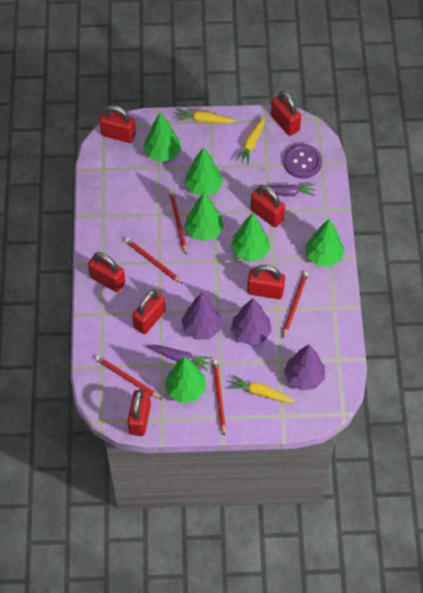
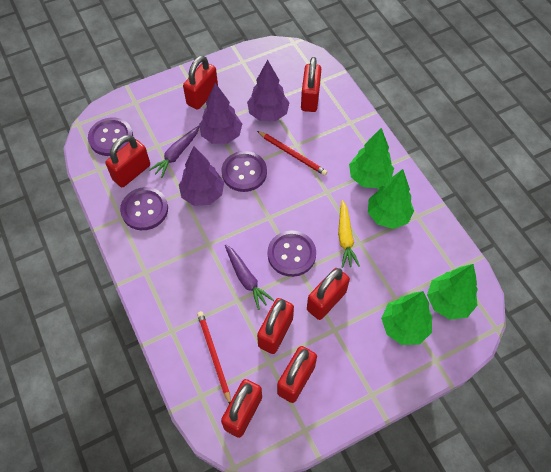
green tree: [143,112,181,162] [164,357,206,403] [185,147,223,196] [185,193,224,241] [231,213,270,262] [305,219,345,267] = 6 -> [349,128,394,189] [368,169,414,229] [381,291,432,345] [427,264,478,320] = 4
purple button: [283,144,322,179] = 1 -> [88,117,133,156] [120,187,168,230] [221,151,267,192] [268,231,316,277] = 4
red pencil: [95,355,161,399] [125,238,183,284] [169,190,187,254] [213,360,226,436] [282,272,308,339] = 5 -> [197,311,231,404] [257,131,327,176] = 2
yellow carrot: [176,109,237,123] [229,375,295,403] [235,116,265,165] = 3 -> [338,200,360,268] = 1

